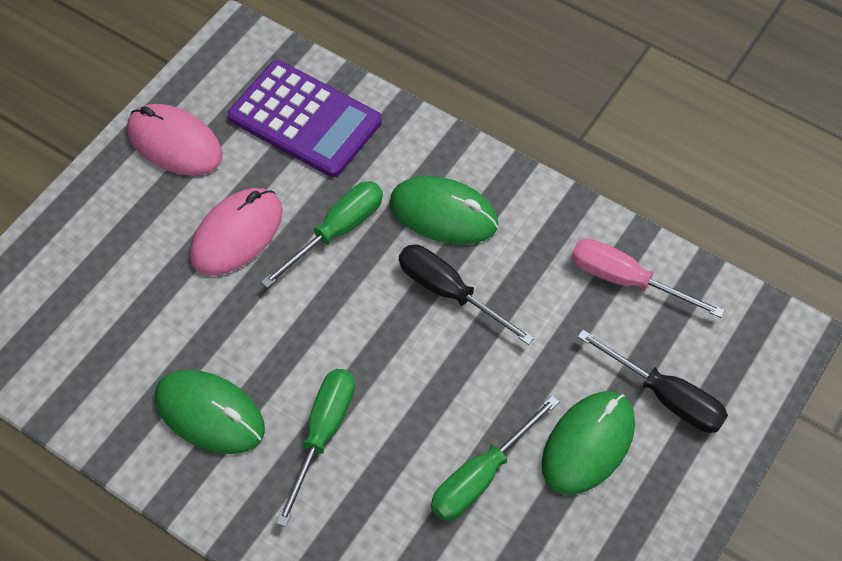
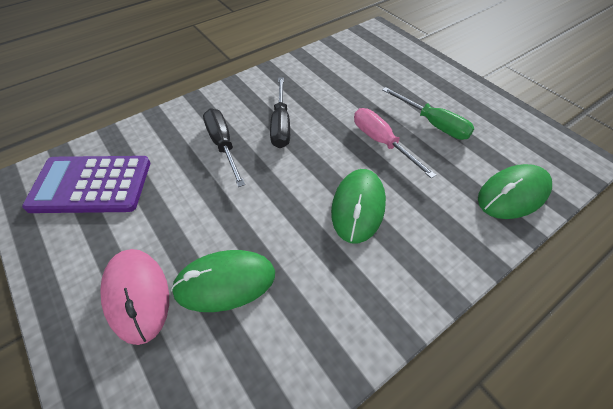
green screwdriver: [261,181,383,288] [276,369,355,527] [431,395,560,521] = 3 -> [382,87,474,140] = 1
pink mouse: [127,104,222,176] [190,188,283,276] = 2 -> [100,249,169,345] = 1

